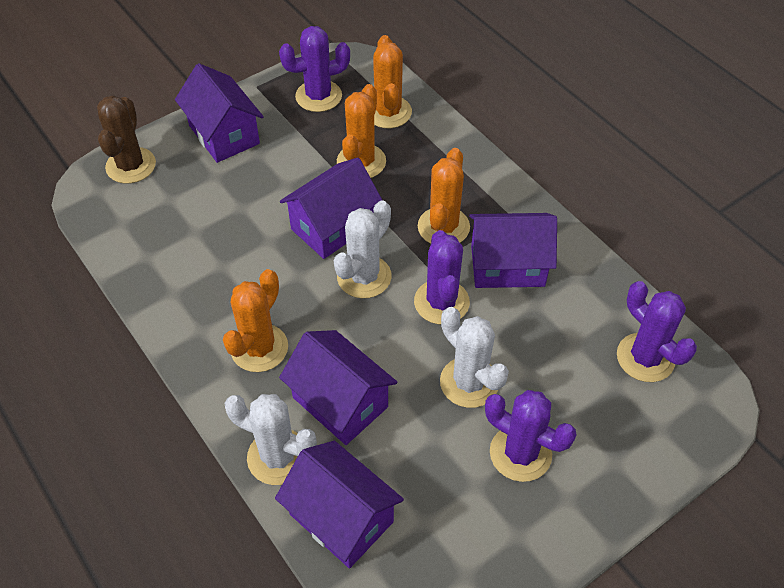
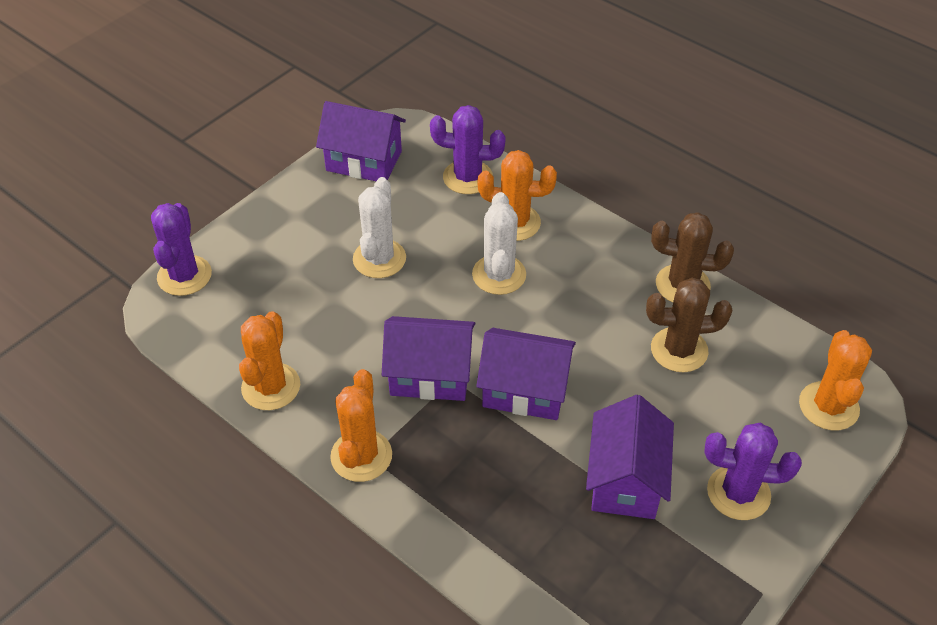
brown cactus: [97,95,156,184] = 1 -> [646,278,733,372] [651,212,734,302] = 2
purple cactus: [279,26,350,112] [414,230,470,324] [485,390,577,482] [617,281,697,382] = 4 -> [151,203,212,296] [430,105,506,194] [705,423,802,520] = 3
purple house: [175,63,264,163] [275,441,404,568] [279,330,397,445] [280,158,382,259] [469,213,557,288] = 5 -> [316,101,406,181] [382,316,475,401] [476,328,576,420] [586,395,674,519] = 4
white cactus: [224,394,317,485] [334,201,392,298] [440,307,509,408] = 3 -> [353,177,406,278] [472,192,526,295] = 2

